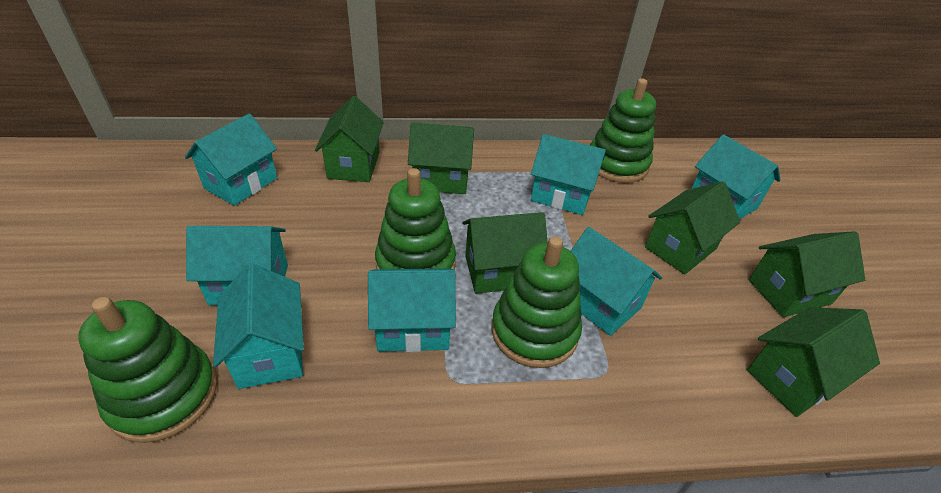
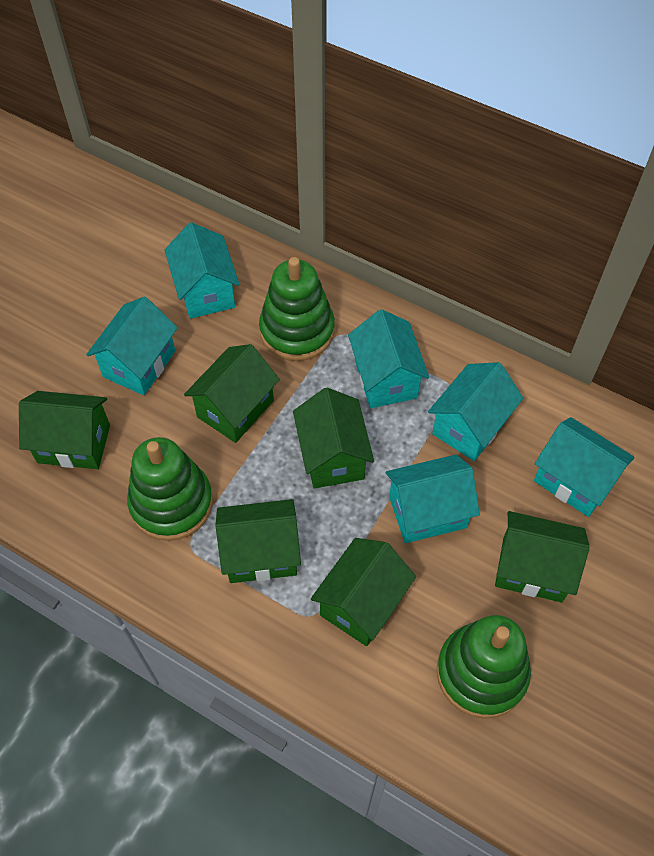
green stacking toy: [78,297,217,443] [375,168,456,270] [492,236,582,368] [590,78,656,183] = 4 -> [127,437,213,541] [259,257,335,361] [436,615,531,719] = 3
turquoise house: [185,114,277,206] [186,226,288,305] [213,263,304,389] [368,268,456,352] [531,134,606,215] [571,227,662,336] [691,134,781,219] = 7 -> [86,297,178,395] [164,222,239,319] [348,309,429,408] [386,454,480,544] [428,362,523,461] [534,417,635,517] = 6

